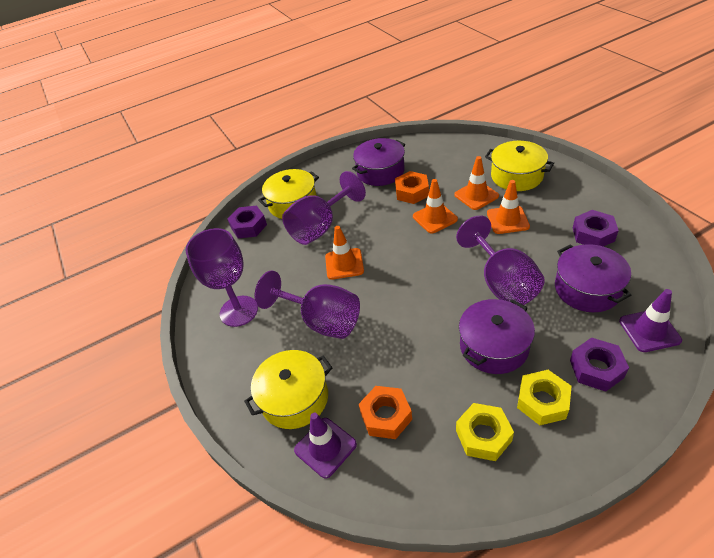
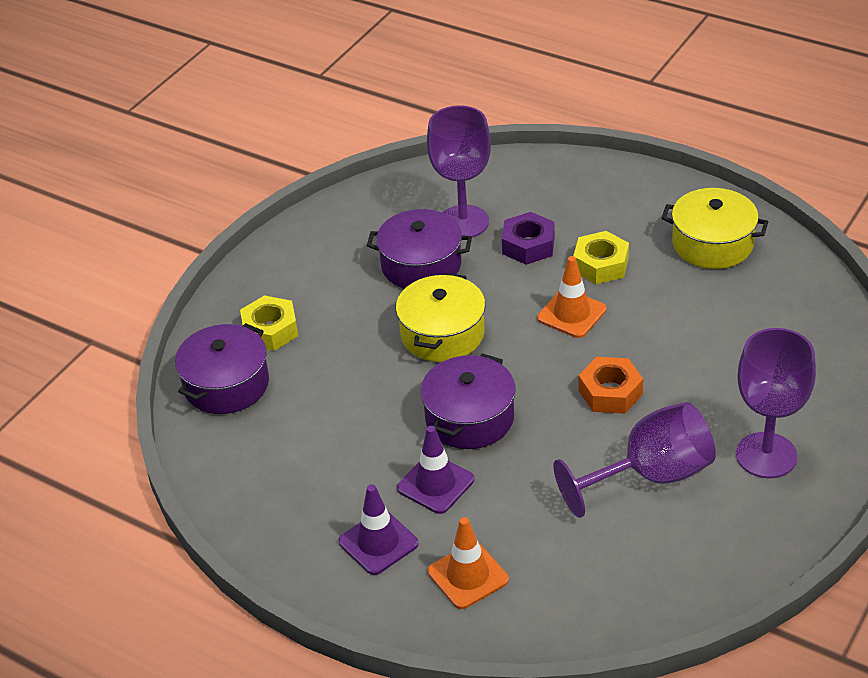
orange nut: [359,386,412,439] [395,171,429,204] = 2 -> [579,357,643,414] = 1
orange traffic cone: [325,226,364,280] [413,179,458,234] [454,156,499,210] [487,180,530,234] = 4 -> [428,517,509,609] [537,256,607,338] = 2
purple goblet: [186,228,258,327] [255,270,360,339] [282,171,366,245] [456,215,545,305] = 4 -> [427,105,491,238] [553,402,716,518] [736,328,816,478] = 3
purple nut: [228,206,267,238] [570,338,629,392] [573,210,619,247] = 3 -> [502,212,555,265] = 1
yellow pot: [244,350,332,429] [258,169,319,219] [485,141,554,191] = 3 -> [396,273,485,362] [661,188,768,269] = 2

